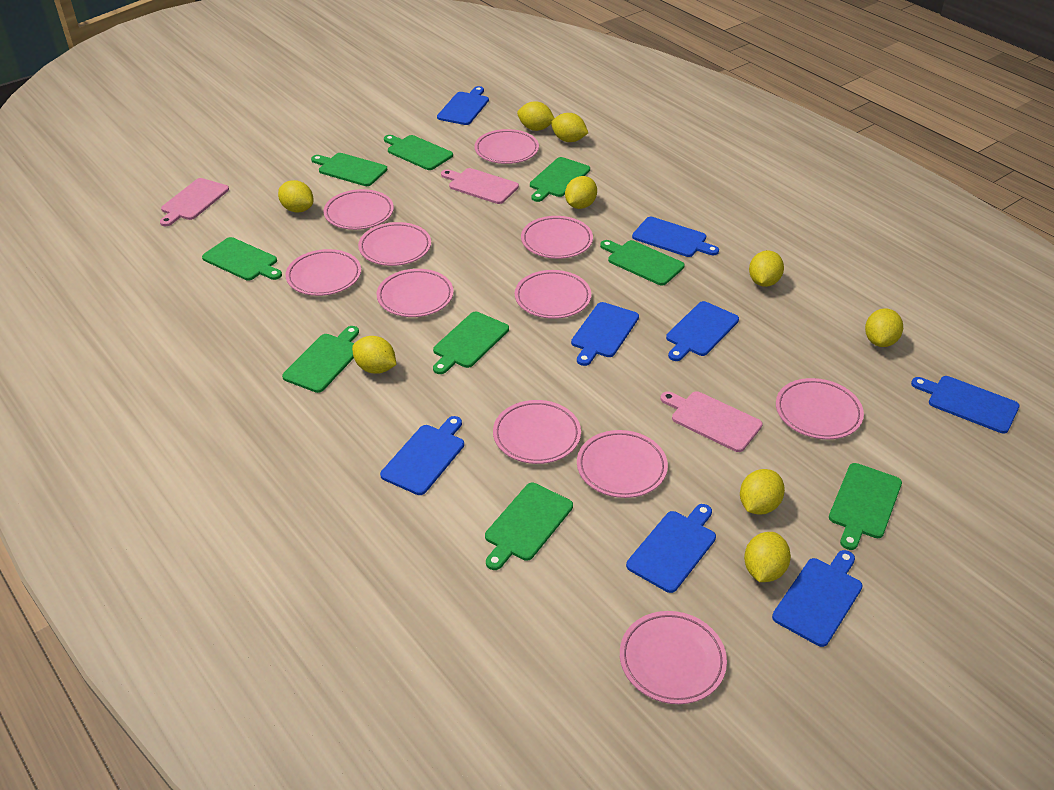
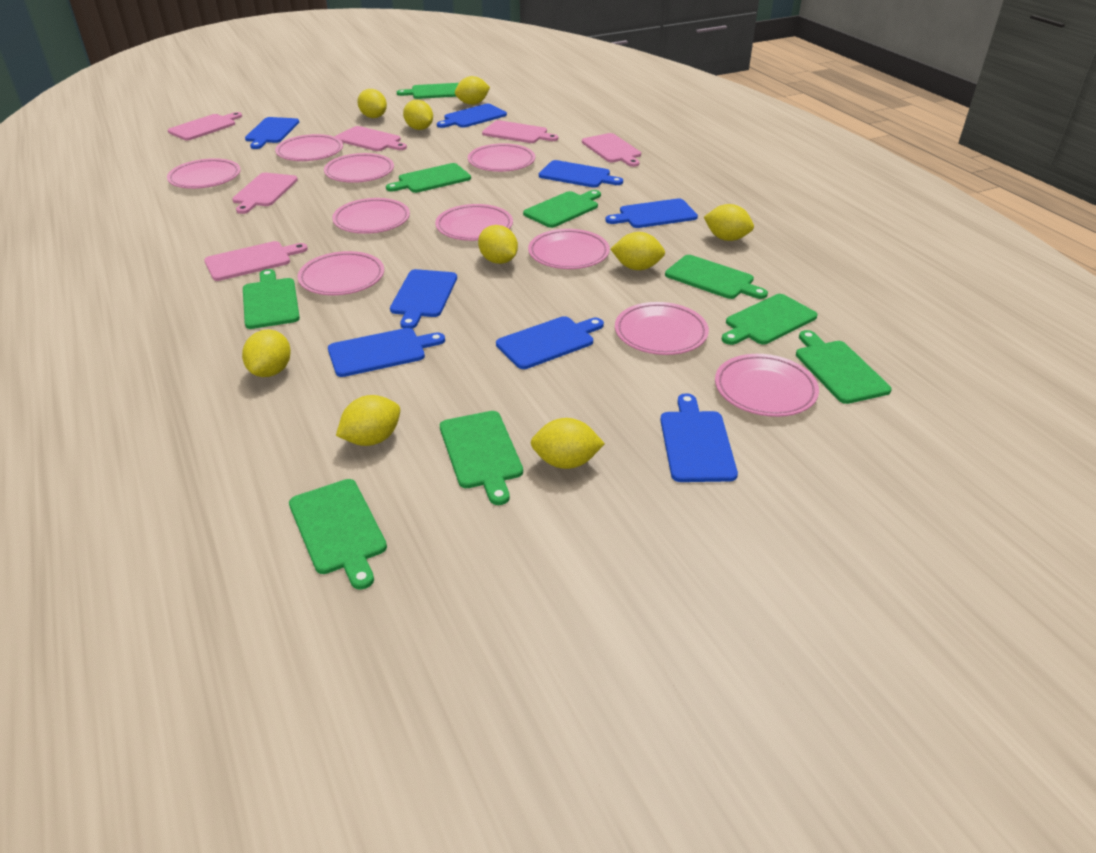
pink cutting board: [160,178,229,226] [441,168,519,204] [660,391,763,452] = 3 -> [168,112,242,140] [204,241,308,281] [232,173,298,214] [335,126,407,151] [482,120,558,143] [582,133,641,167] = 6
pink plate: [285,249,361,296] [323,189,394,230] [358,222,431,266] [377,269,454,317] [475,129,539,164] [493,400,581,464] [515,270,591,319] [521,216,593,259] [577,430,668,498] [620,611,727,704] [776,378,864,439] = 11 -> [167,158,240,189] [275,134,343,161] [298,251,384,295] [324,153,394,183] [332,198,410,234] [435,204,513,241] [468,143,535,172] [528,229,610,269] [615,302,709,355] [715,354,819,417] = 10

